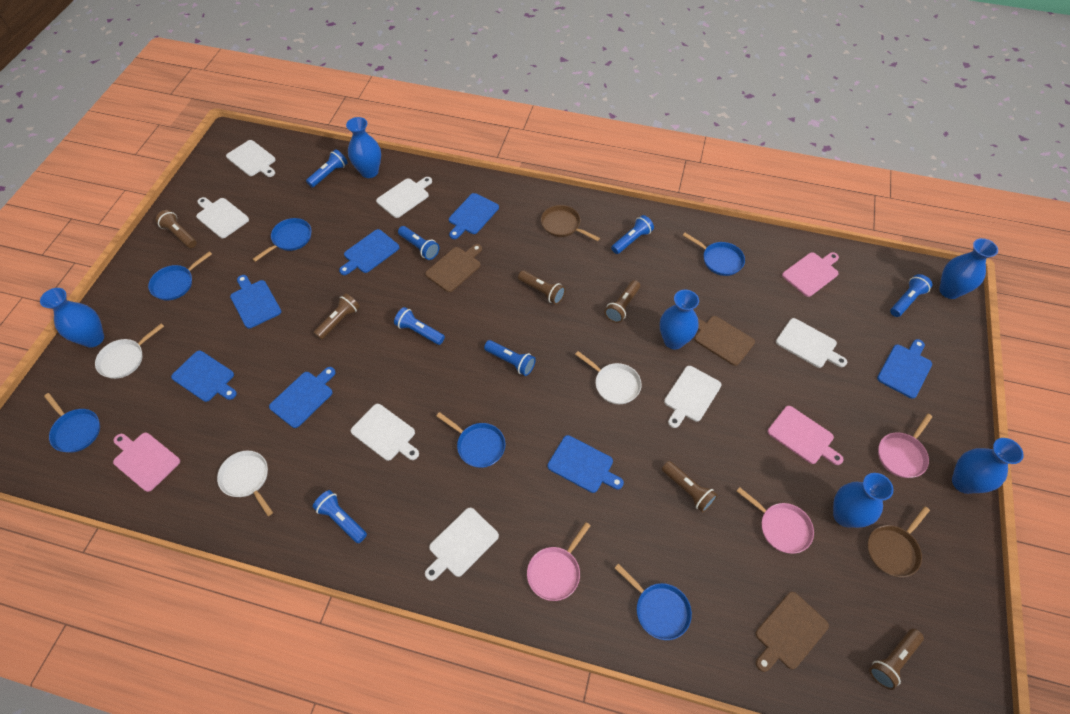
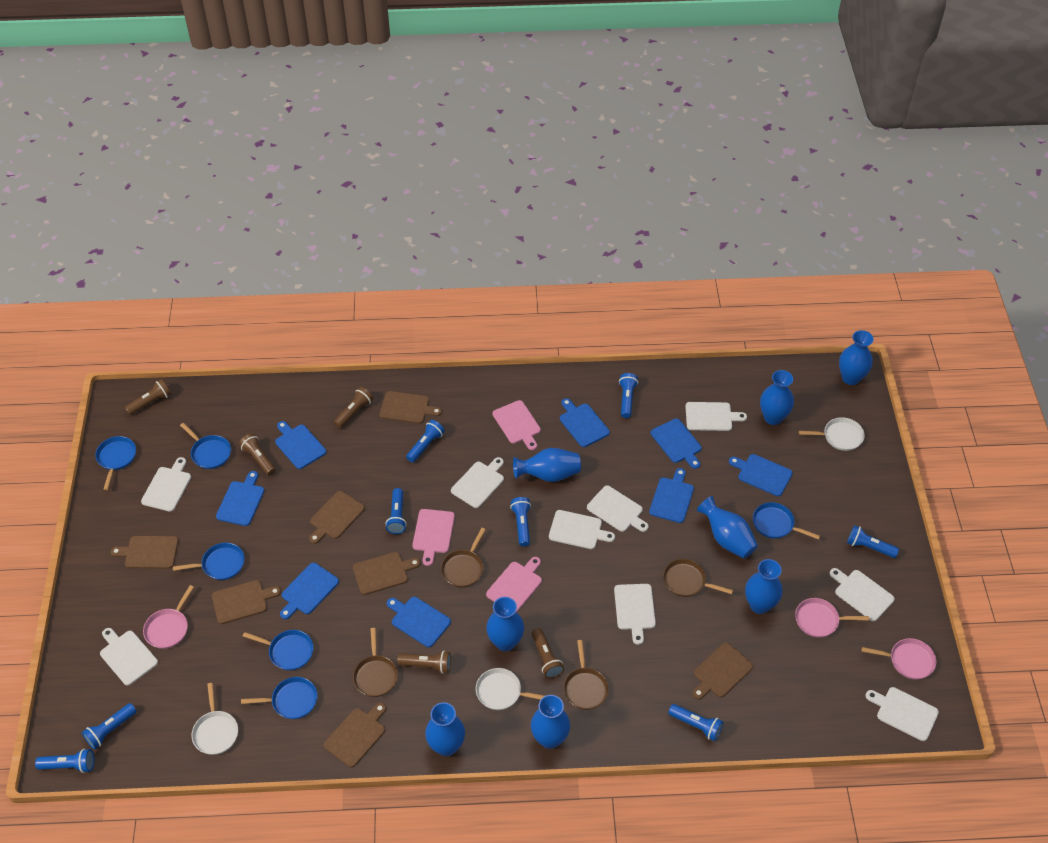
blue cutting board: [171,351,237,402] [230,275,281,328] [269,367,336,428] [339,229,399,275] [449,193,499,239] [548,435,624,493] [877,339,932,399] = 7 -> [216,471,264,526] [275,421,326,469] [280,563,339,619] [387,597,451,647] [560,398,610,447] [649,468,694,523] [651,418,702,469] [729,454,793,496] = 8
blue flashlight: [306,149,348,188] [313,490,367,543] [394,307,445,345] [398,226,439,260] [484,340,536,376] [611,215,654,254] [890,274,932,317] = 7 -> [35,749,94,773] [82,703,137,750] [385,488,407,534] [406,420,445,462] [510,497,531,547] [619,373,638,418] [668,704,724,741] [847,525,899,558] = 8
blue vase: [40,288,104,348] [346,117,381,178] [660,290,699,349] [833,473,893,528] [939,238,998,299] [952,438,1024,494] = 6 -> [425,702,465,756] [486,597,524,651] [513,448,581,482] [531,695,570,749] [697,496,758,559] [745,559,783,614] [760,370,794,425] [839,330,874,385] = 8
brown cutting board: [425,244,482,292] [695,316,755,366] [756,592,829,672] = 3 -> [111,536,179,569] [212,580,281,624] [309,491,365,544] [324,703,386,768] [353,552,420,595] [380,391,442,424] [692,642,753,700] = 7
brown flashlight: [156,210,197,248] [314,293,360,340] [518,271,566,305] [604,280,640,323] [662,461,718,513] [869,629,924,690] = 6 -> [125,380,171,415] [239,433,276,476] [334,387,373,428] [397,651,451,674] [532,628,564,679] = 5
brown pan: [541,205,600,241] [867,506,930,577] = 2 -> [353,628,398,697] [441,528,486,588] [563,640,609,710] [663,559,733,597] = 4
white cutting board: [196,197,249,238] [226,140,276,177] [351,404,419,461] [376,177,432,218] [425,508,499,581] [664,366,721,428] [776,318,847,368] = 7 -> [100,628,158,686] [141,457,191,512] [451,457,504,508] [549,510,615,549] [587,486,649,532] [614,584,656,645] [685,402,747,431] [829,568,895,621] [865,687,939,741] = 9

